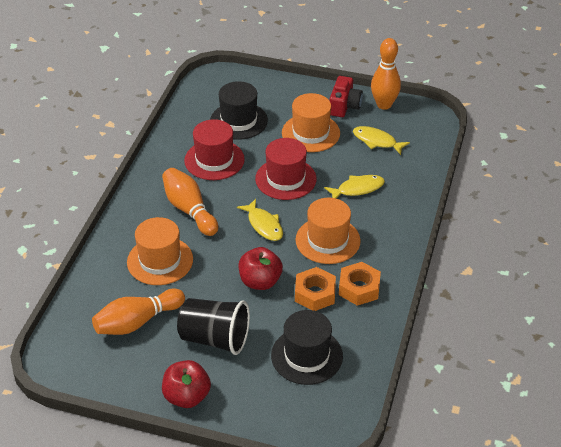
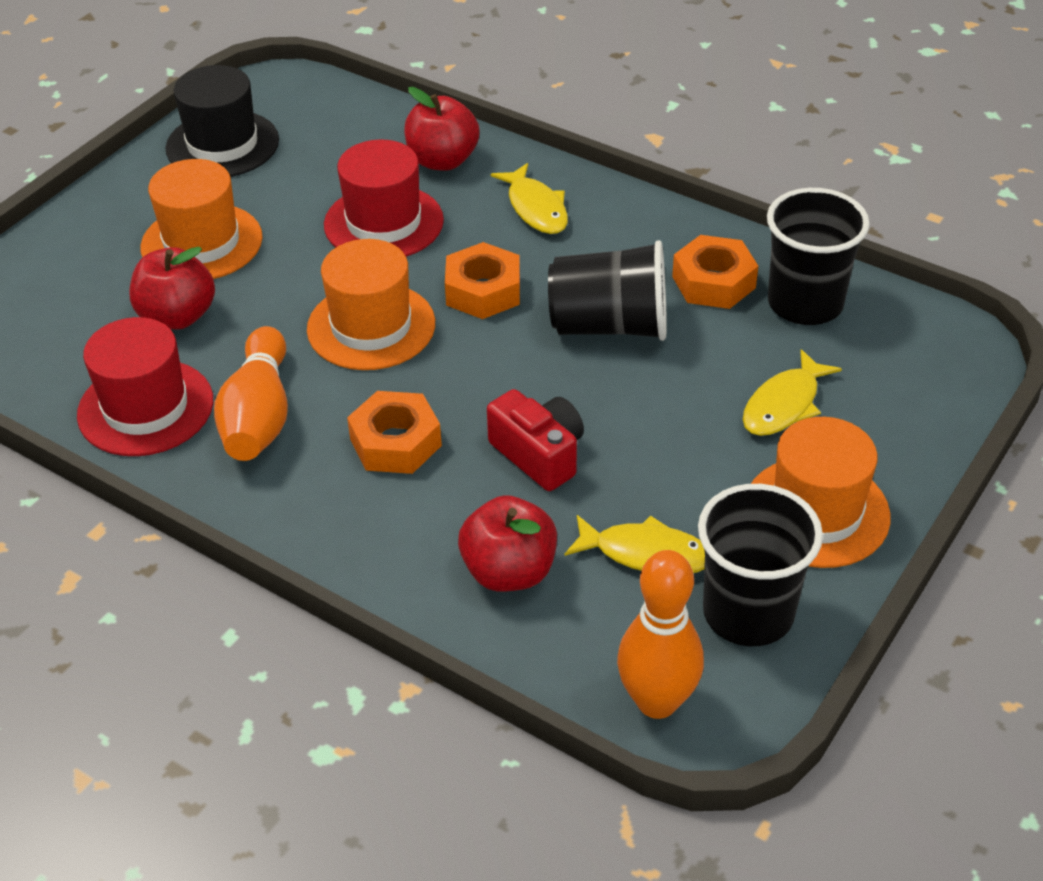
black cup: [177,298,250,355] = 1 -> [548,240,667,341] [698,484,823,646] [767,188,870,325] = 3
black hat: [210,81,268,140] [271,310,343,385] = 2 -> [165,65,279,177] = 1
orange bowling pin: [92,288,185,335] [162,168,218,236] [371,38,401,110] = 3 -> [214,326,288,461] [617,550,704,719] = 2
orange nut: [295,267,336,311] [339,262,381,306] = 2 -> [347,391,442,474] [445,242,520,319] [672,235,758,309] = 3
red apple: [162,360,211,408] [239,247,283,290] = 2 -> [129,247,215,330] [404,87,480,171] [458,495,557,592] = 3

